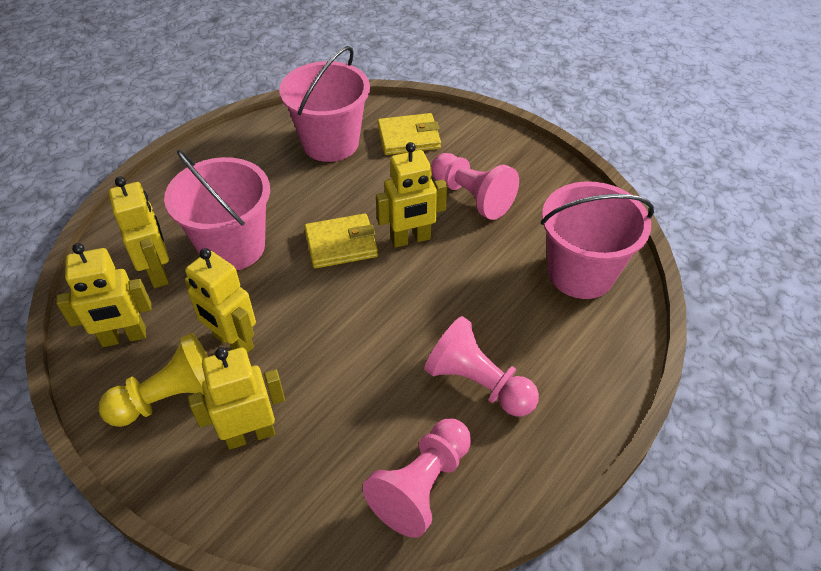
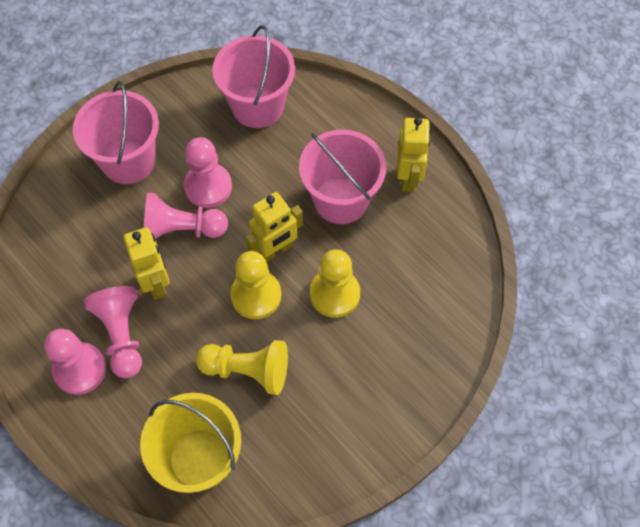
pink pawn: [363,419,471,538] [424,316,539,417] [431,153,519,220] = 3 -> [44,329,106,395] [84,286,142,378] [144,193,228,239] [183,137,232,208] = 4
yellow bucket: none = 0 -> [140,393,241,493] = 1
yellow pawn: [99,333,208,427] = 1 -> [196,340,288,395] [230,251,281,319] [310,249,360,318] = 3
yellow robot: [56,243,152,347] [109,177,169,288] [184,248,256,354] [188,347,285,450] [376,142,447,248] = 5 -> [124,227,170,300] [246,192,303,262] [397,117,431,192] = 3
yellow wallet: [304,213,378,269] [377,113,441,155] = 2 -> none = 0

